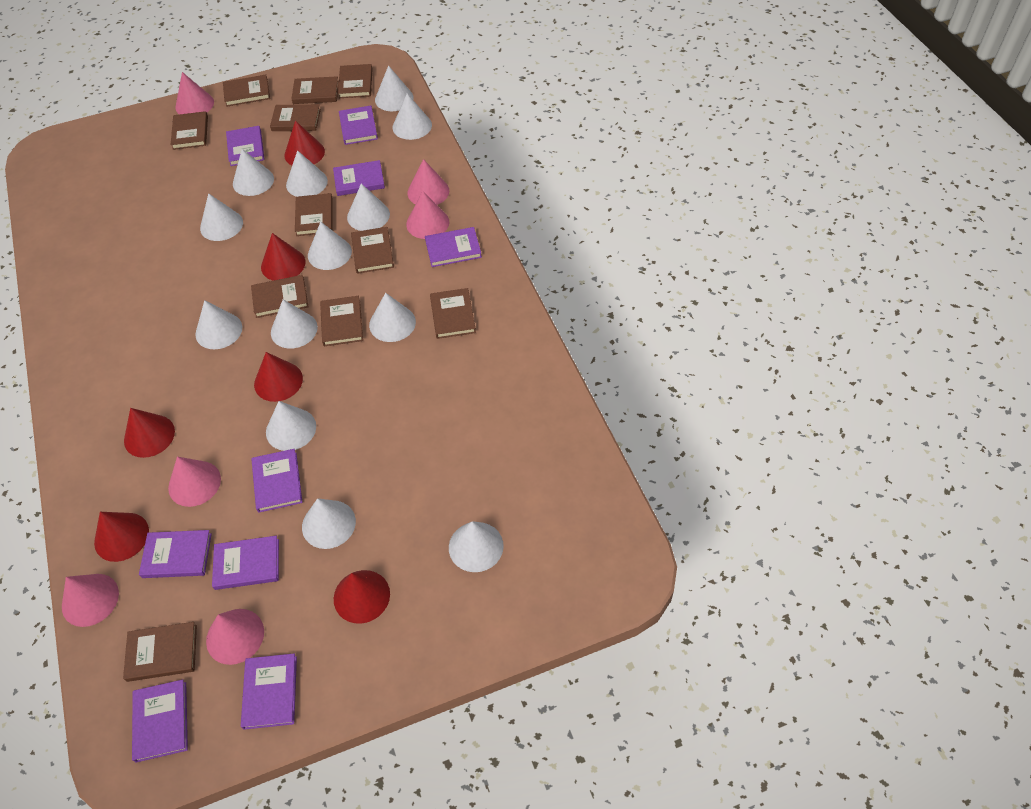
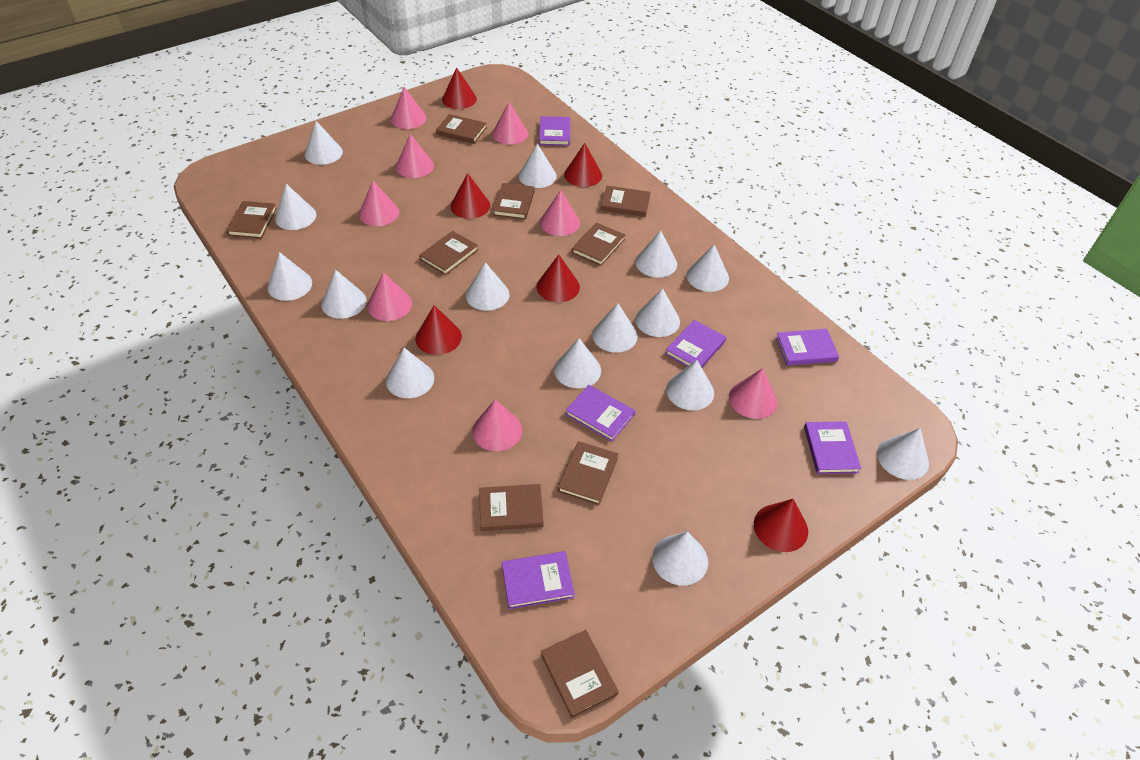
brown book: [123,622,197,682] [171,111,208,150] [223,75,270,107] [251,275,308,318] [270,104,321,131] [291,76,339,104] [295,193,333,236] [320,296,363,346] [338,64,372,98] [351,227,394,274] [430,288,476,339] = 11 -> [226,201,277,239] [419,231,478,275] [436,114,487,144] [479,484,544,531] [493,183,535,220] [541,630,619,718] [558,441,618,505] [572,223,625,266] [601,186,651,217] = 9
pink cone: [62,574,119,627] [168,457,221,507] [175,72,214,114] [206,609,264,665] [406,191,449,239] [407,159,449,205] = 6 -> [359,181,399,226] [367,272,412,321] [391,87,427,129] [396,134,434,178] [472,400,523,451] [492,102,528,145] [540,190,580,236] [729,368,777,419] = 8
purple book: [132,680,188,762] [139,530,212,578] [212,536,279,590] [226,126,265,166] [241,653,297,730] [251,449,303,513] [333,160,385,196] [339,106,378,145] [425,227,482,267] = 9 -> [502,551,575,609] [539,116,570,146] [565,385,635,442] [665,320,726,368] [776,329,839,366] [804,421,861,474] = 6
white cone: [195,300,243,349] [200,193,243,241] [233,149,274,196] [266,401,316,451] [271,299,318,349] [286,150,328,197] [302,498,356,549] [308,222,352,270] [347,183,390,231] [369,293,416,342] [375,65,413,111] [392,93,432,140] [449,521,504,572] = 13 -> [267,252,312,301] [275,184,316,230] [305,121,343,165] [321,270,367,319] [386,348,434,398] [466,262,509,311] [519,144,557,188] [554,338,601,388] [592,303,638,353] [635,230,677,278] [635,288,680,337] [652,531,708,586] [666,360,714,410] [686,244,729,292] [877,428,929,480] = 15

